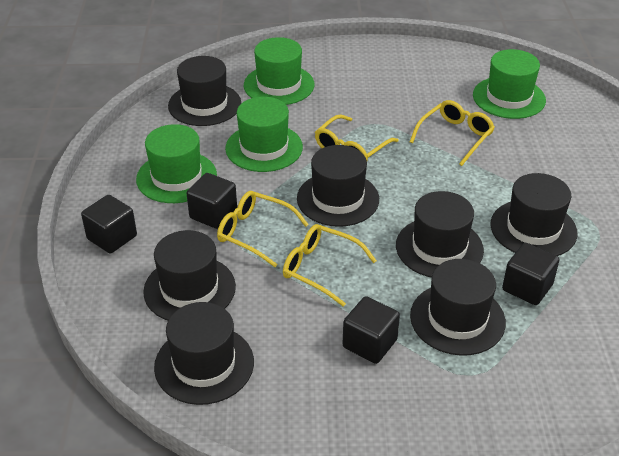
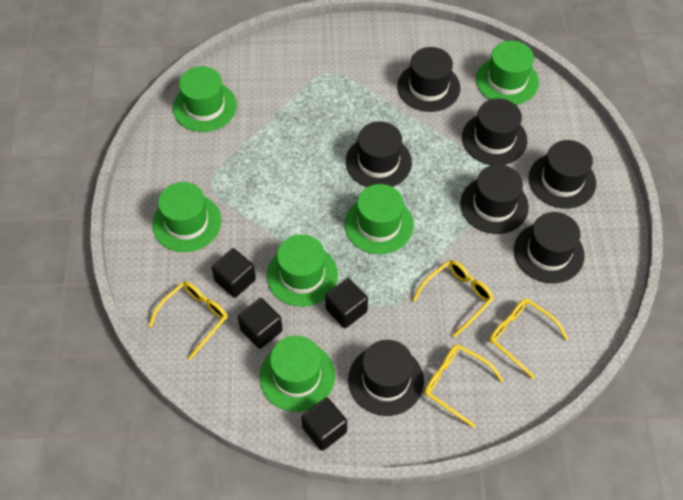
green hat: [136,124,217,203] [225,97,303,172] [244,37,315,105] [473,49,546,119] = 4 -> [152,182,221,252] [173,66,237,132] [259,336,335,412] [267,234,338,307] [345,184,414,254] [476,41,539,105] = 6

